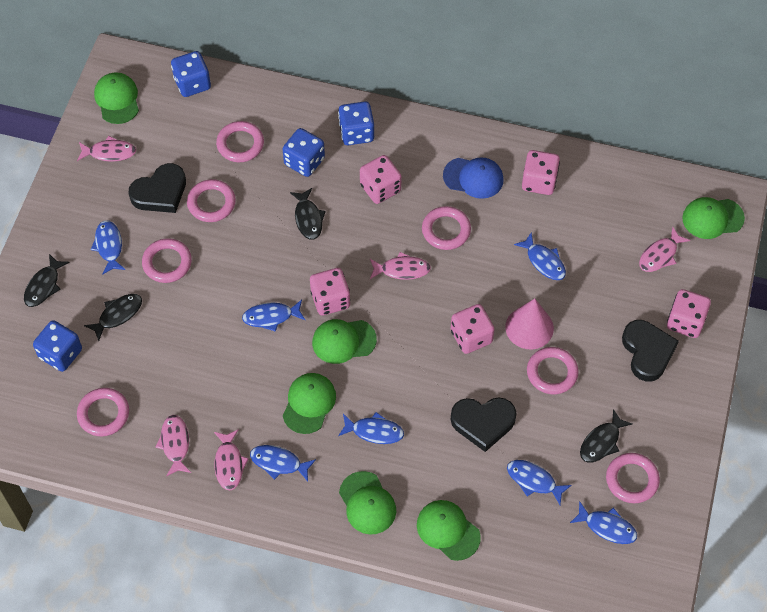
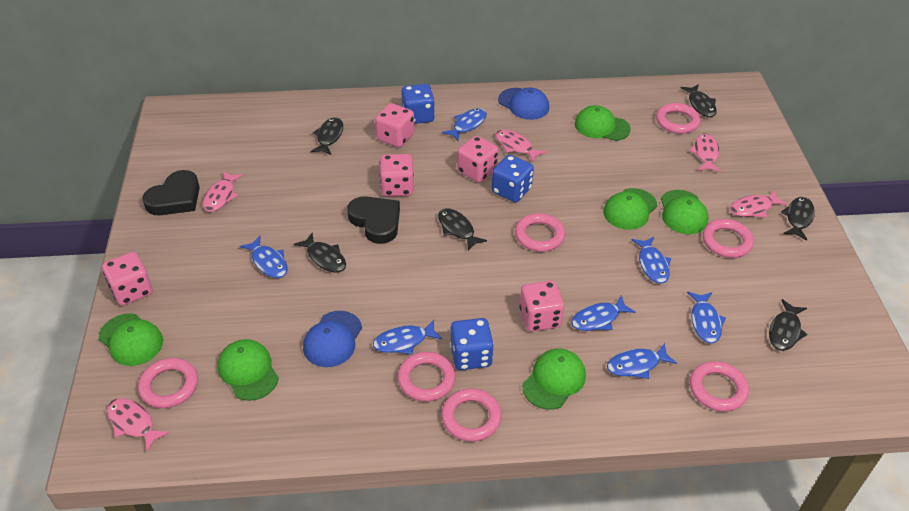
black fish: [24,254,70,307] [84,294,142,341] [290,188,326,240] [580,409,632,463] = 4 -> [294,233,346,273] [311,117,343,155] [438,208,487,251] [681,84,717,117] [769,299,807,351] [781,197,815,240] = 6
black heart: [129,163,186,213] [450,397,516,452] [622,320,679,382] = 3 -> [142,170,200,215] [347,196,400,244] = 2
blue cap: [443,157,504,199] = 1 -> [303,311,362,367] [498,88,549,120] = 2
blue dice: [33,320,82,372] [171,51,211,97] [283,128,325,177] [338,101,374,145] = 4 -> [401,84,435,124] [450,318,494,370] [492,155,534,202] = 3
pink cone: [505,298,554,349] = 1 -> none = 0

